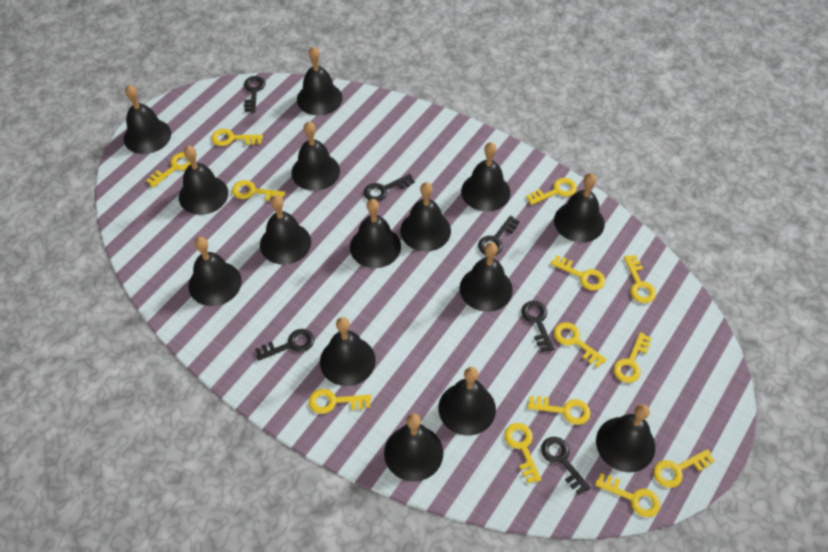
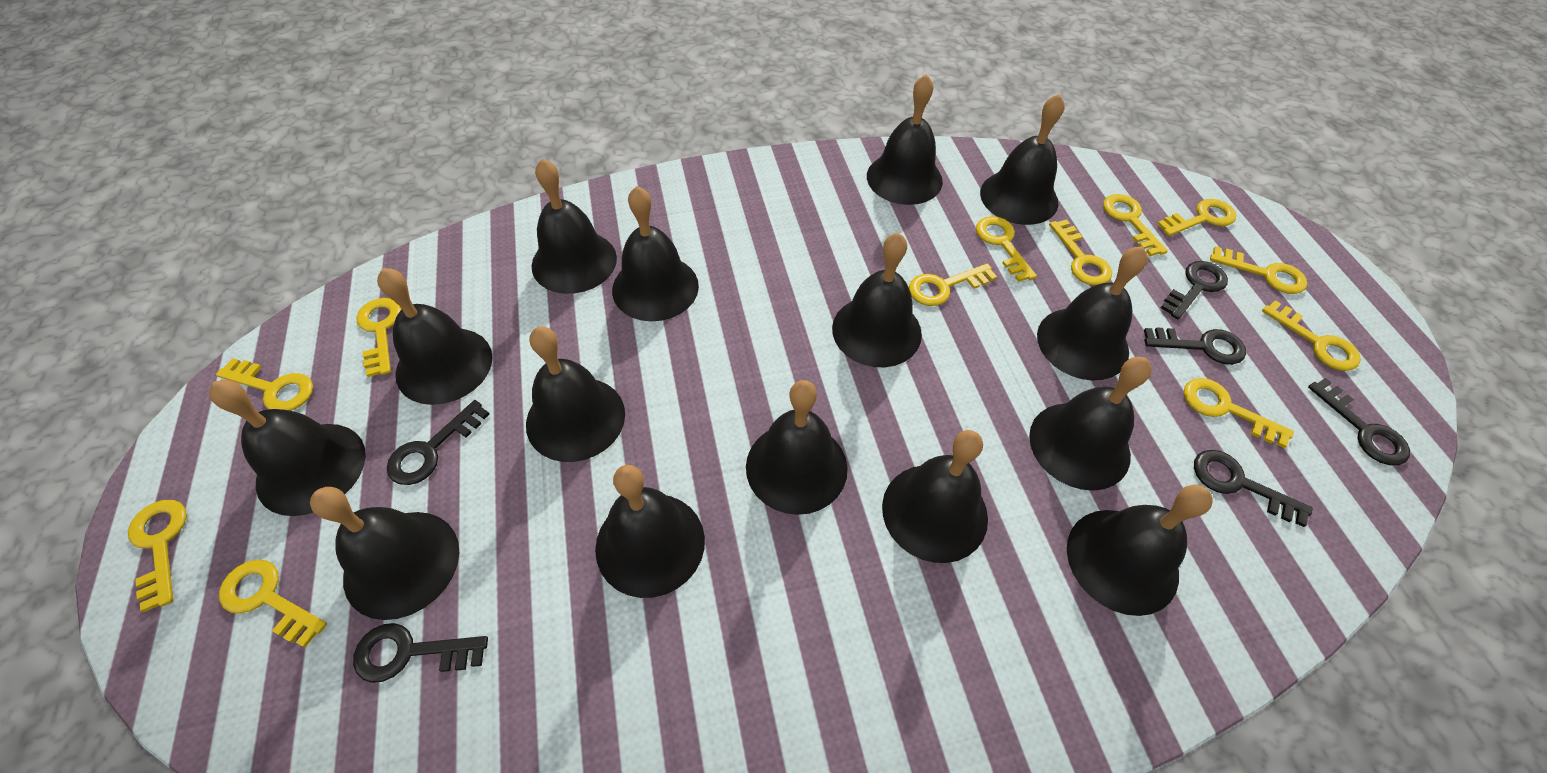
yellow key: [146,152,191,187] [211,129,263,146] [232,180,285,201] [309,389,371,414] [505,423,542,483] [526,178,577,205] [527,396,591,425] [551,255,605,291] [554,322,607,368] [595,473,660,517] [614,332,652,383] [624,255,656,303] [654,449,715,488] = 13 -> [128,500,187,612] [216,358,313,411] [219,560,327,647] [356,298,401,377] [909,263,997,306] [976,216,1037,282] [1049,219,1112,285] [1103,194,1168,256] [1157,199,1236,236] [1184,378,1294,448] [1210,246,1307,294] [1262,300,1361,371] = 12

